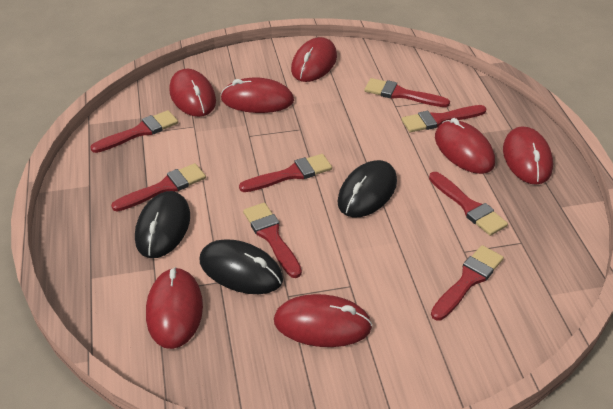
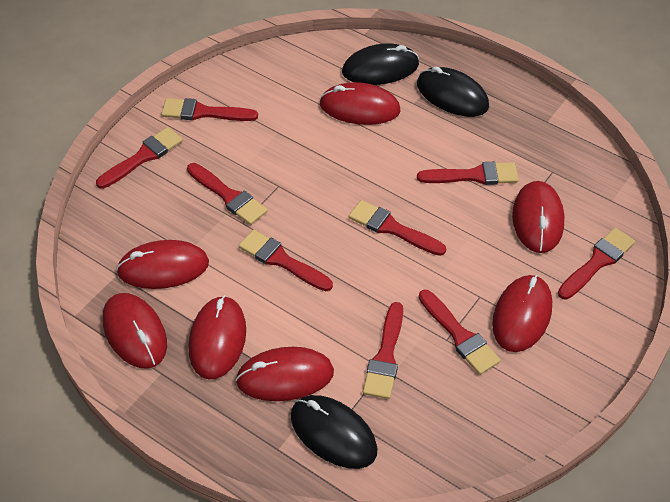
red brush: [90,110,178,153] [111,163,206,212] [239,154,332,192] [243,203,302,278] [364,78,450,107] [401,105,487,132] [429,172,508,236] [431,245,504,320] = 8 -> [96,127,183,189] [161,98,258,121] [187,163,268,225] [239,230,333,291] [349,200,446,256] [363,302,403,399] [417,162,519,185] [419,289,501,375] [558,227,635,300] = 9

